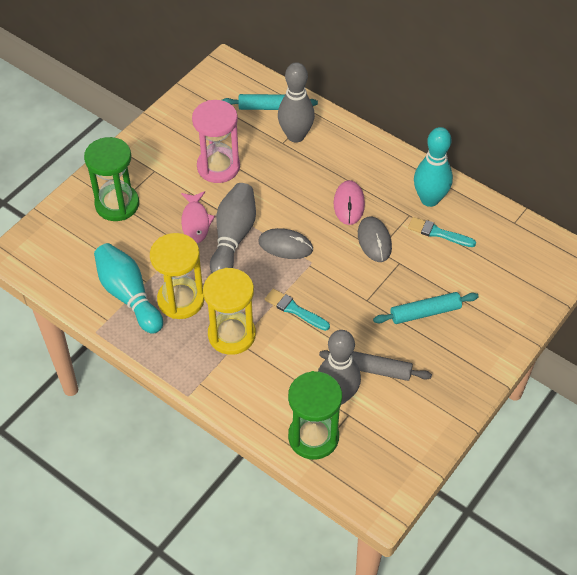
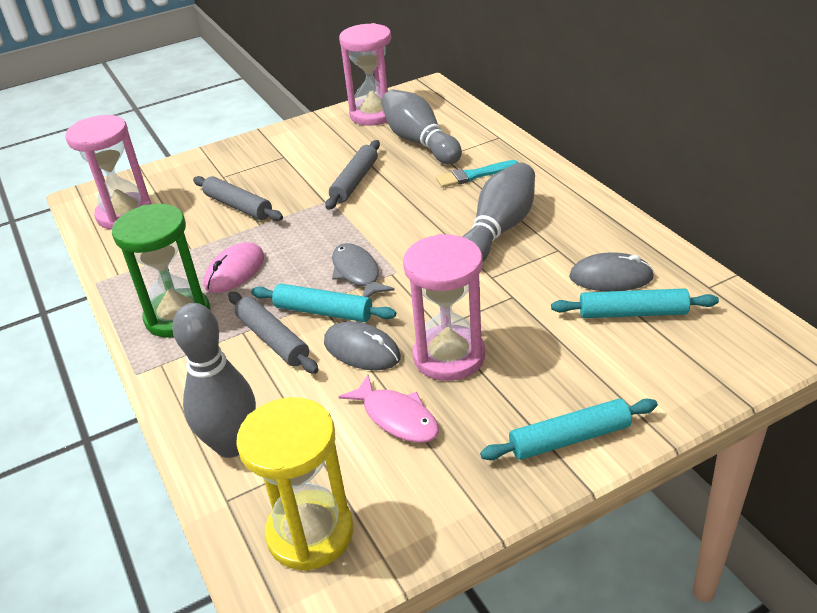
green hourglass: [84,137,139,221] [288,371,342,460] = 2 -> [112,204,211,338] = 1
grey fish: none = 0 -> [332,243,395,297] = 1
grey rolling pin: [319,350,432,381] = 1 -> [193,176,283,221] [228,292,319,374] [325,140,380,210] = 3
pink hourglass: [192,100,240,183] = 1 -> [65,115,152,229] [339,23,391,126] [403,234,485,381] = 3
turquoise bowling pin: [94,243,163,334] [414,127,453,207] = 2 -> none = 0
turquoise brush: [265,289,330,331] [408,217,476,247] = 2 -> [436,160,518,188] = 1
turquoise rolling pin: [222,94,318,110] [373,292,479,324] = 2 -> [251,284,396,322] [480,399,658,460] [551,288,719,318] = 3
yellow hourglass: [150,233,204,319] [203,268,256,355] = 2 -> [236,397,353,571] = 1

